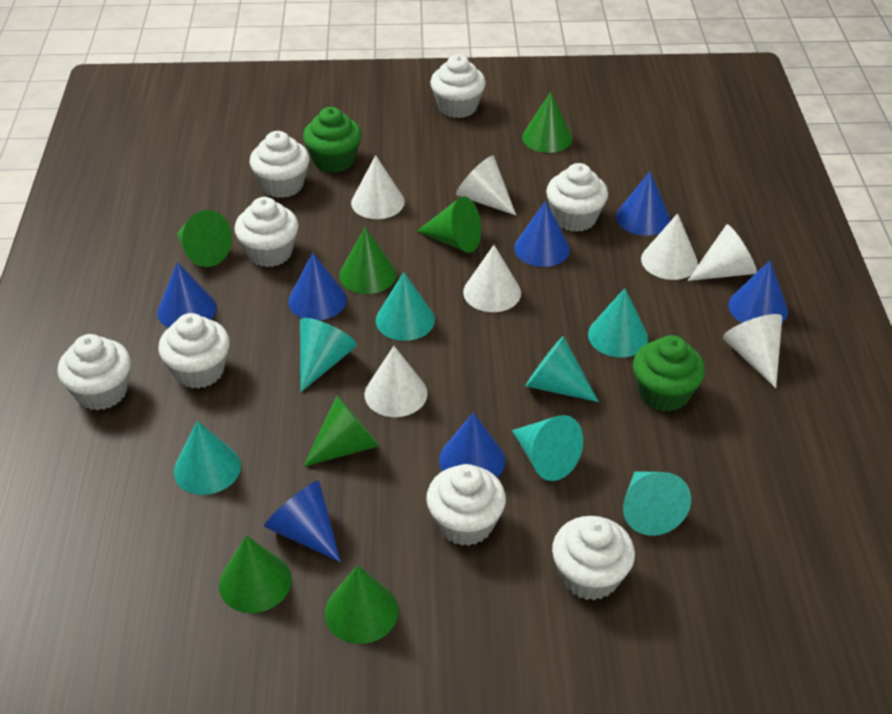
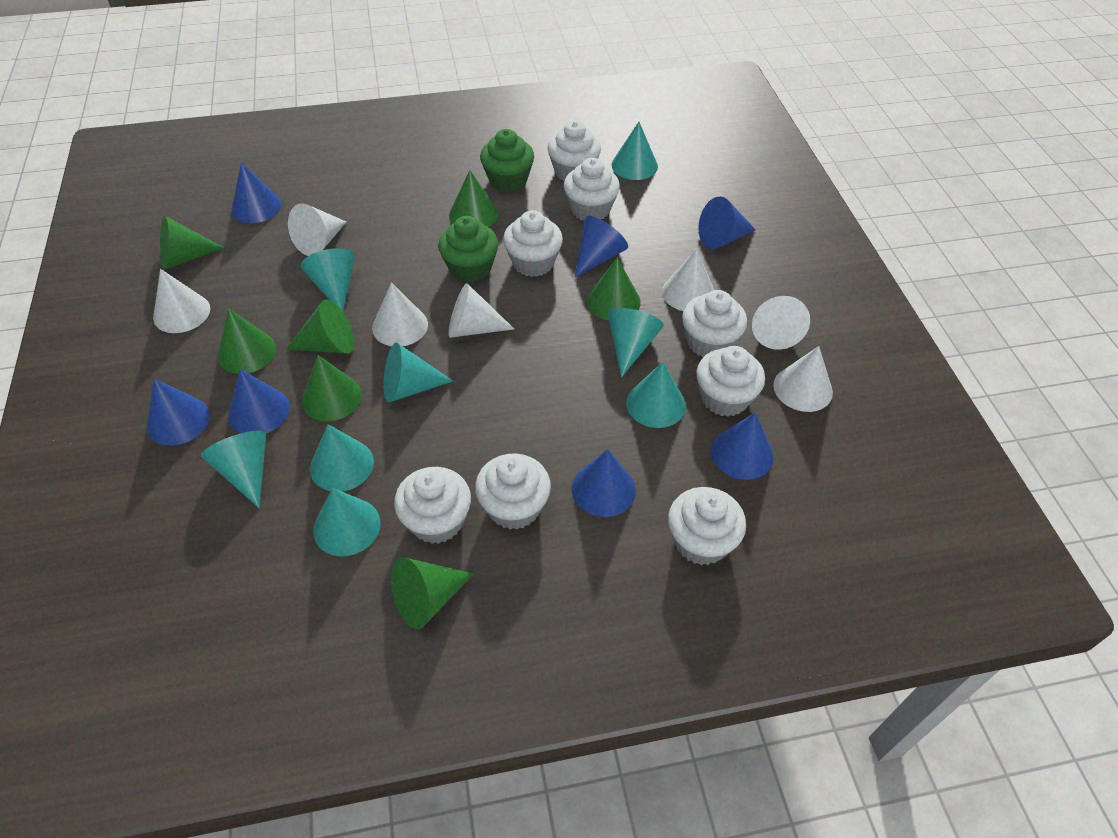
turquoise cone: [174,421,241,495] [300,318,357,392] [376,272,435,341] [512,415,583,481] [525,336,599,402] [588,288,648,357] [623,471,691,536] = 7 -> [201,431,266,508] [301,248,355,311] [310,424,374,492] [313,488,381,557] [383,342,453,402] [608,308,664,378] [612,122,658,180] [626,362,686,428] = 8

